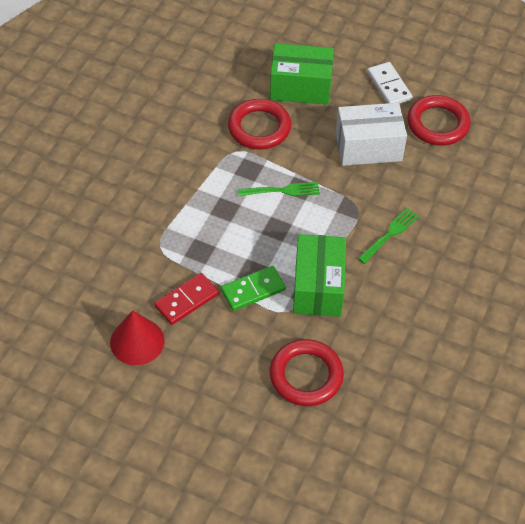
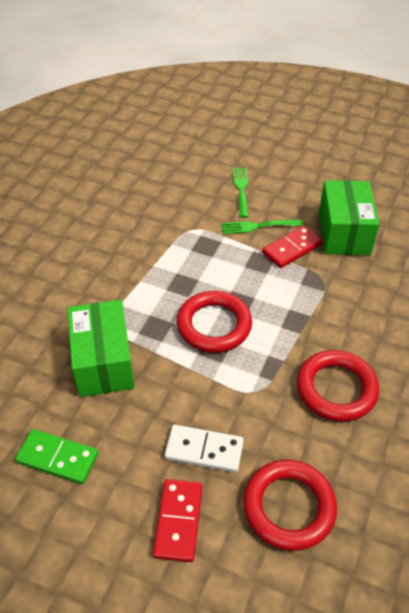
red cone: [110,310,165,365] = 1 -> none = 0
red domino: [154,273,219,325] = 1 -> [153,479,203,562] [262,225,323,268] = 2
white box: [336,103,407,166] = 1 -> none = 0

